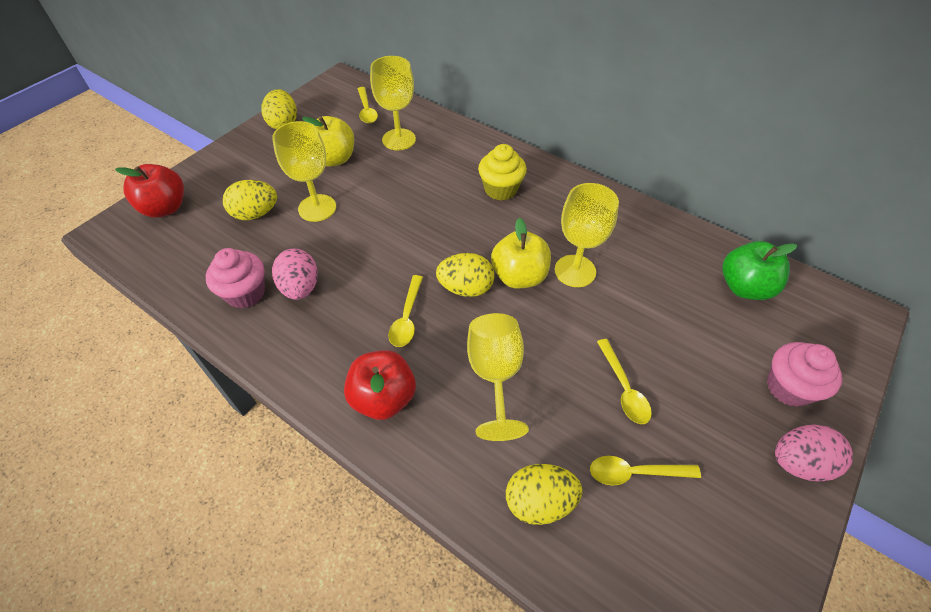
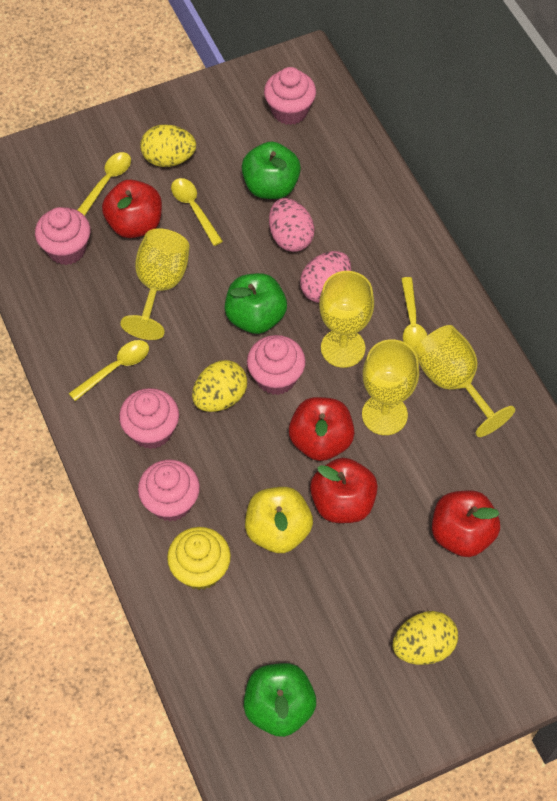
green apple: [722,241,797,300] = 1 -> [225,273,287,334] [242,141,301,199] [244,663,316,737] = 3
pink cupcake: [206,248,265,309] [767,342,843,407] = 2 -> [35,207,90,265] [119,388,179,449] [138,460,200,521] [247,335,306,395] [264,67,316,125] = 5
red apple: [115,164,184,218] [344,350,416,420] = 2 -> [102,180,162,238] [289,397,355,461] [310,458,378,523] [432,490,500,557] = 4
yellow apple: [302,116,354,167] [491,218,551,288] = 2 -> [245,487,313,553] = 1
yellow egg: [223,180,277,220] [261,89,297,129] [436,253,494,297] [506,464,582,525] = 4 -> [140,124,196,167] [192,360,247,412] [393,611,458,665] = 3

